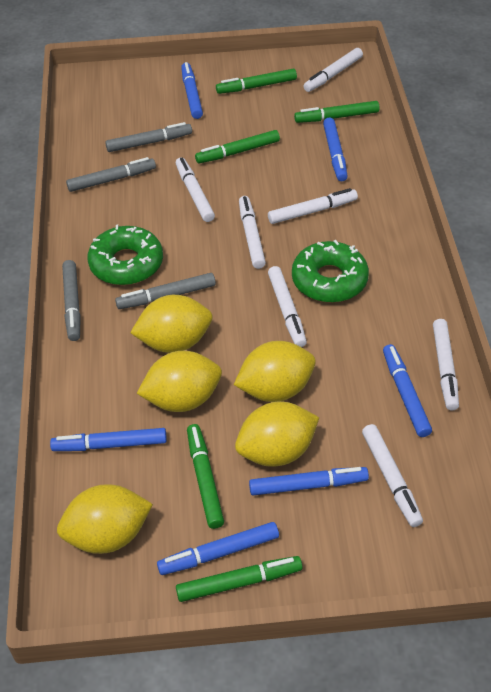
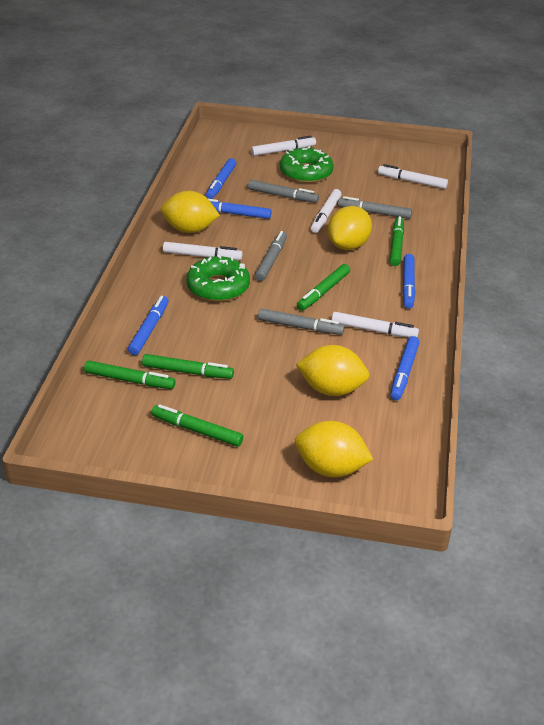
blue marker: [50,428,167,451] [157,522,279,575] [181,62,203,119] [249,467,369,496] [323,118,348,181] [383,344,432,437] = 6 -> [128,296,169,355] [206,158,236,199] [208,199,272,219] [390,336,420,400] [402,254,415,309] = 5
white marker: [176,157,215,222] [239,196,266,269] [268,188,358,224] [268,266,307,347] [303,48,363,92] [362,424,423,527] [433,319,459,410] = 7 -> [163,242,243,260] [251,136,316,156] [311,189,341,233] [332,312,419,337] [378,164,448,189] = 5
yellow lemon: [57,484,153,554] [130,295,213,353] [137,351,222,412] [234,341,316,402] [235,402,319,467] = 5 -> [161,191,220,233] [295,421,373,477] [296,345,369,396] [328,206,372,250] = 4

